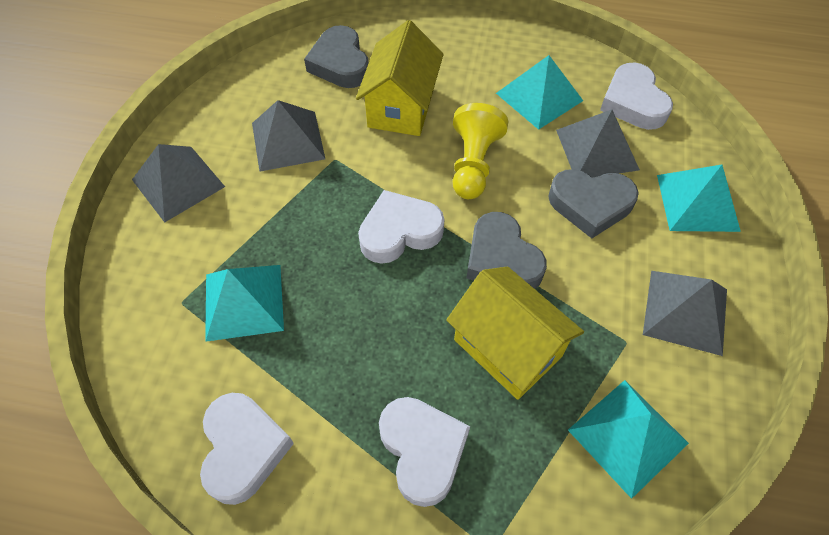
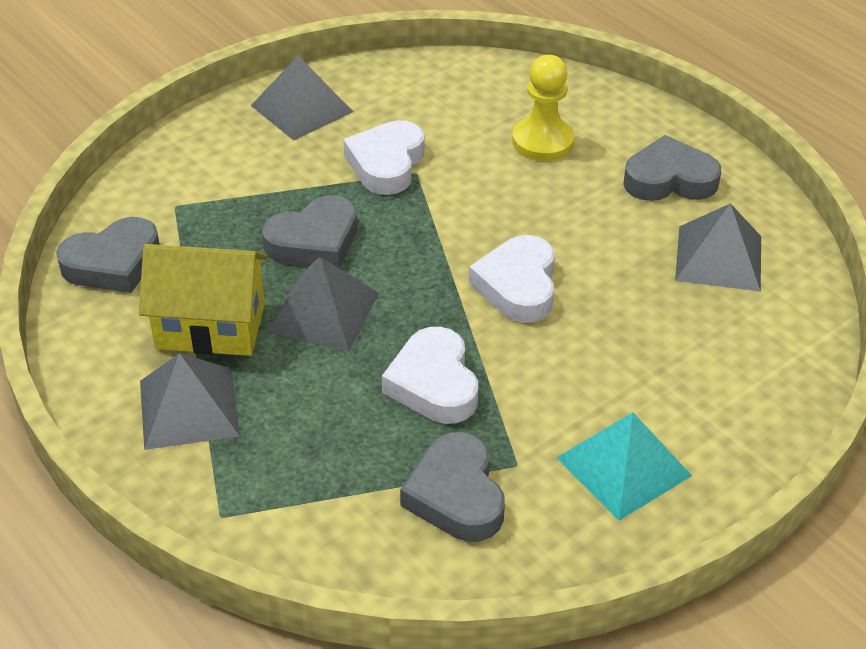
grey heart: [304,25,369,88] [466,212,547,289] [548,169,639,238] = 3 -> [56,217,160,293] [262,195,357,268] [400,432,505,542] [623,135,721,201] = 4
turquoise pyramid: [205,265,284,342] [496,55,583,130] [568,380,689,499] [657,165,741,232] = 4 -> [556,412,692,520] = 1
white heart: [200,393,294,505] [358,190,444,264] [379,397,470,507] [600,62,673,130] = 4 -> [343,120,425,195] [382,327,478,424] [469,235,555,323] = 3
yellow house: [356,20,444,136] [446,266,584,400] = 2 -> [139,244,268,356] = 1

